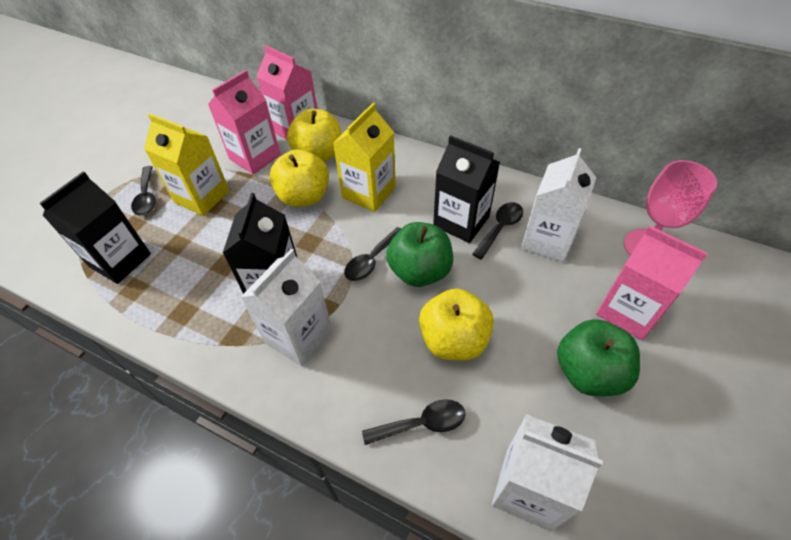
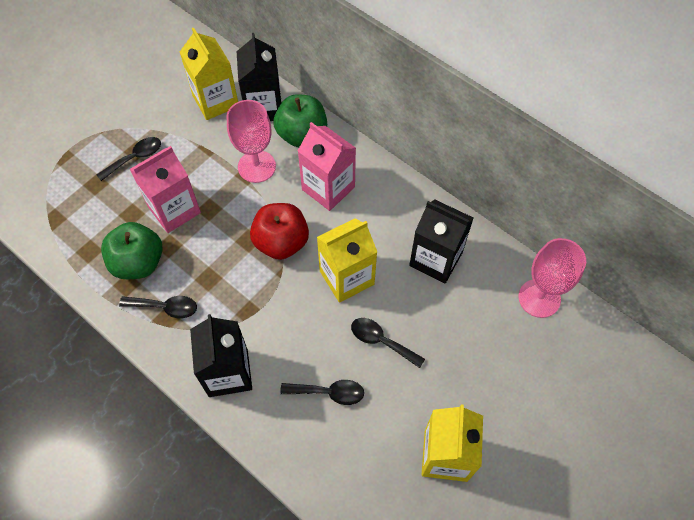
pink carton: [208,70,281,175] [256,45,318,140] [596,225,708,341] = 3 -> [130,146,201,233] [298,122,356,211] = 2
pink goblet: [624,160,717,256] = 1 -> [227,100,276,183] [519,238,586,318] = 2
red apple: none = 0 -> [250,203,309,260] = 1
white carton: [241,249,332,366] [492,414,603,531] [521,148,596,263] = 3 -> none = 0
yellow apple: [270,149,329,207] [287,109,342,162] [419,288,494,361] = 3 -> none = 0
yellow carton: [144,114,230,216] [333,103,396,212] = 2 -> [180,28,238,120] [317,218,377,303] [422,404,483,482] = 3

